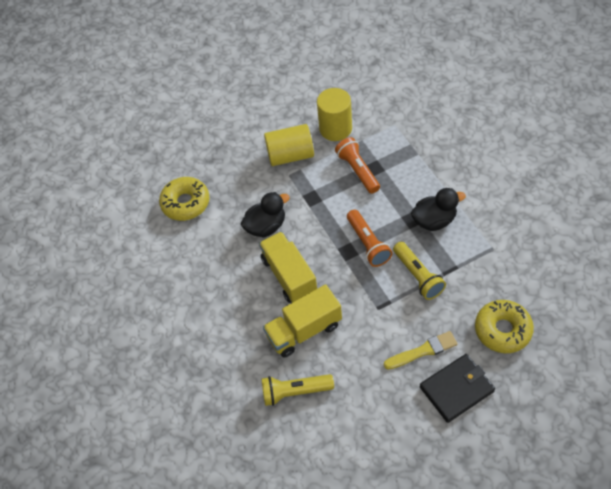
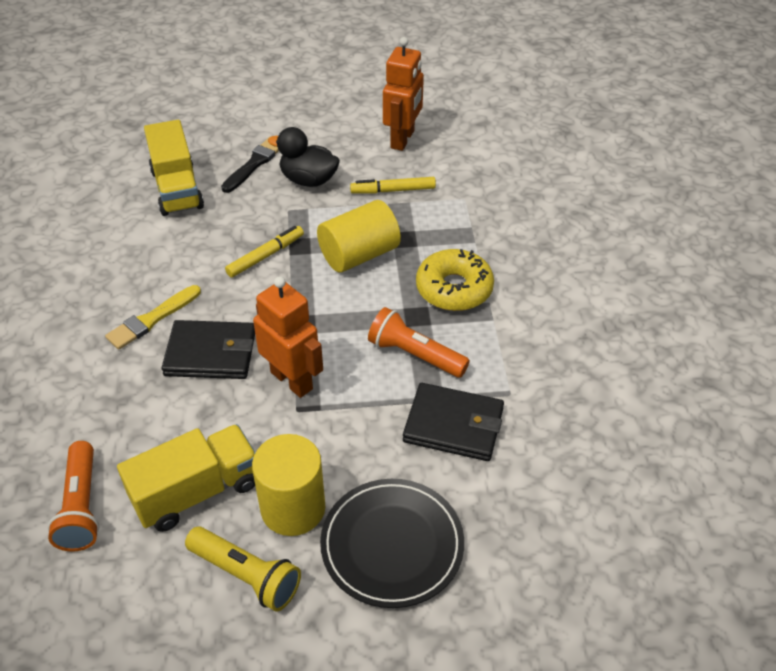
black brush: none = 0 -> [221,137,279,193] = 1
black duck: [241,192,290,237] [411,188,466,231] = 2 -> [268,127,340,187] = 1
black plate: none = 0 -> [320,479,464,608] = 1
black wallet: [420,354,495,423] = 1 -> [162,320,255,379] [403,383,504,461] = 2
orange robot: none = 0 -> [253,276,323,398] [383,37,424,151] = 2
yellow donut: [159,177,210,221] [475,300,534,353] = 2 -> [416,249,494,311] = 1
yellow flashlight: [262,374,334,406] [393,242,446,300] = 2 -> [185,526,301,612] = 1
yellow marker: none = 0 -> [225,226,304,277] [350,177,436,194] = 2

